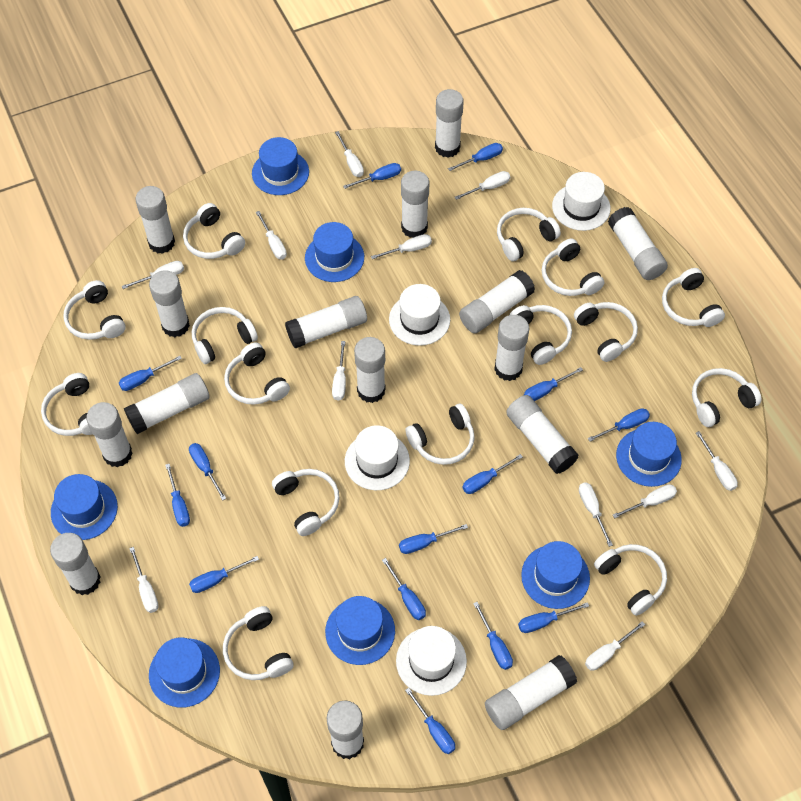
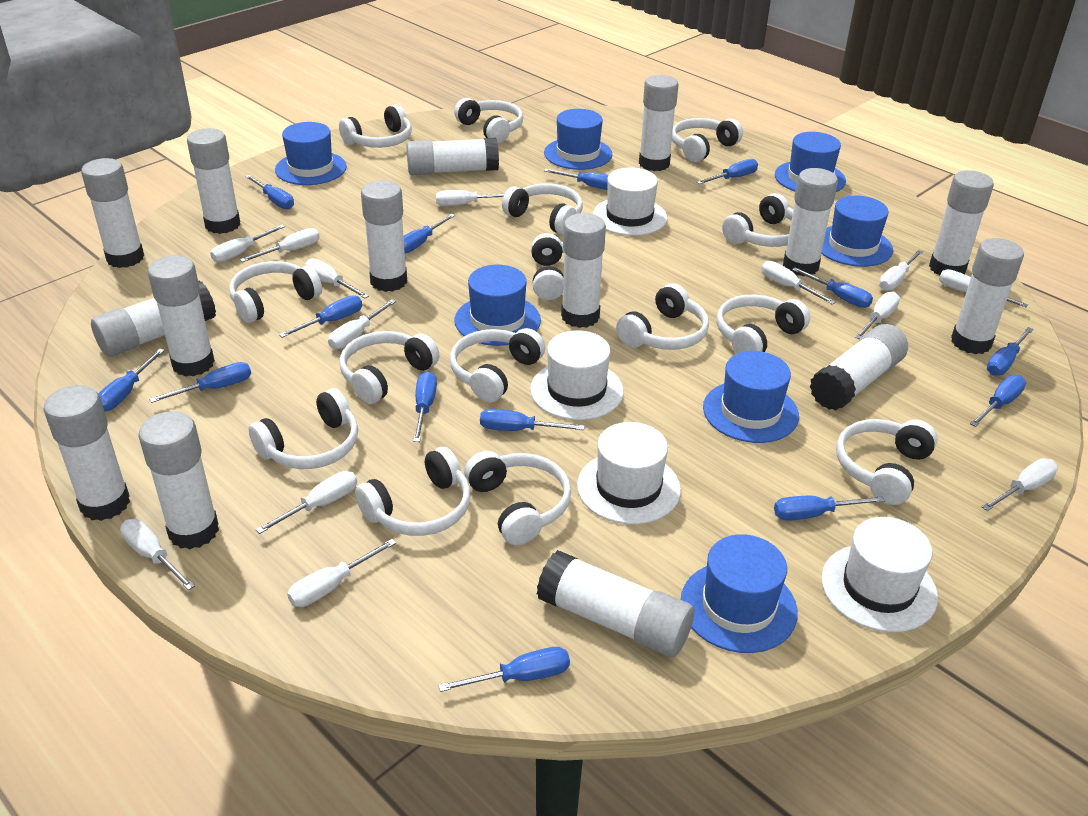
white screwdriver: [122,261,184,289] [129,547,159,613] [256,211,287,259] [332,341,346,400] [335,131,364,177] [371,234,432,259] [455,171,510,200] [579,483,613,547] [585,621,645,671] [613,484,677,518] [696,431,738,491] = 11 -> [120,519,195,590] [210,225,285,262] [240,228,320,262] [256,471,357,534] [287,539,396,607] [305,258,369,298] [328,299,396,349] [436,190,504,206] [761,261,836,305] [855,292,900,339] [879,250,923,291] [939,269,1028,307] [982,458,1058,511] = 13

